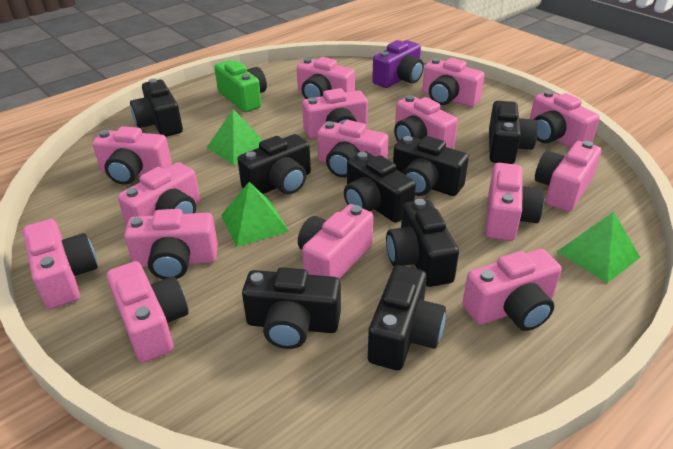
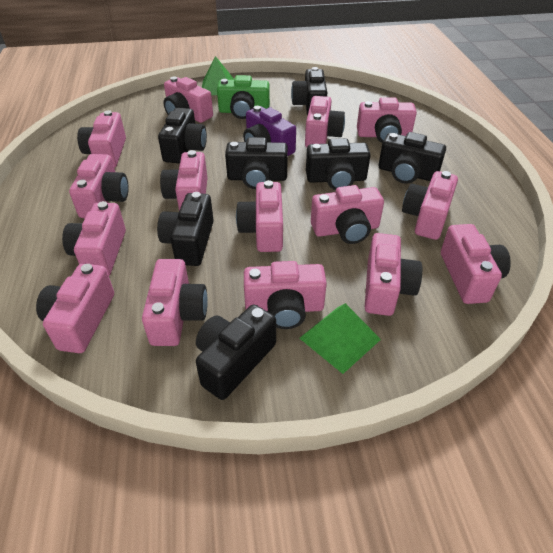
black camera: [130,79,183,137] [238,134,311,194] [242,267,341,349] [344,151,416,223] [368,265,446,370] [386,199,459,287] [393,136,469,196] [489,101,538,164] = 8 -> [157,192,214,266] [158,108,207,163] [196,304,276,400] [225,137,288,189] [291,67,327,115] [306,138,371,190] [379,132,446,184] = 7
green pyramid: [207,109,263,165] [221,182,289,247] [556,211,640,283] = 3 -> [202,56,234,95] [299,303,381,374] = 2

